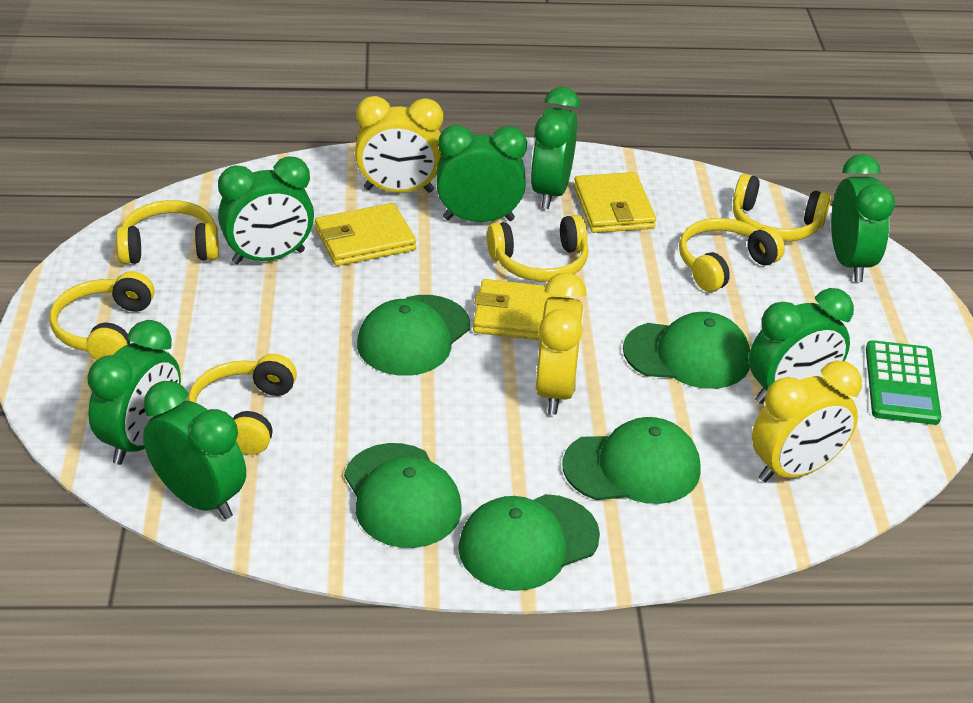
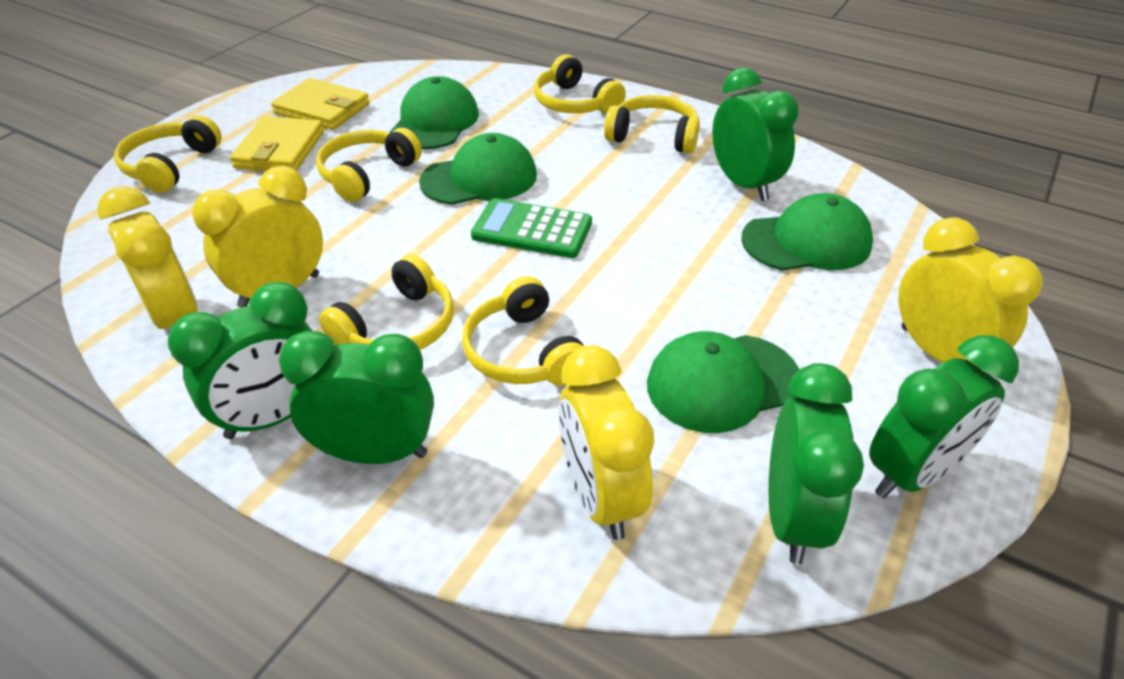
green cap: [344,443,462,548] [357,295,470,376] [458,494,600,591] [562,417,701,504] [623,312,750,389] = 5 -> [390,76,479,149] [419,133,537,205] [647,331,799,433] [741,193,873,271] = 4
green clock: [87,320,181,465] [143,381,246,519] [218,156,314,265] [436,125,527,222] [531,87,580,209] [749,288,854,404] [831,154,895,282] = 7 -> [167,282,312,439] [279,331,434,464] [712,68,799,201] [769,363,864,564] [869,335,1019,498] = 5
yellow clock: [355,96,443,193] [536,272,586,414] [752,361,862,482] = 3 -> [97,186,198,329] [192,166,323,308] [558,345,654,540] [898,217,1043,366] = 4
yellow wallet: [315,203,416,266] [473,279,569,340] [574,172,656,233] = 3 -> [230,116,324,171] [271,78,370,130] = 2

